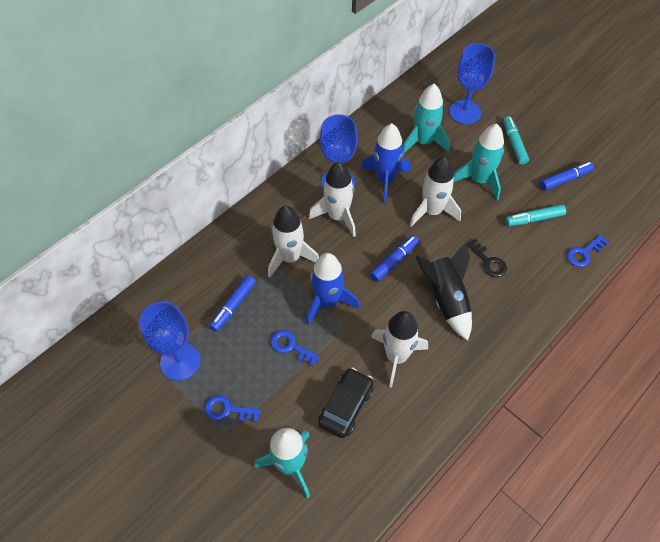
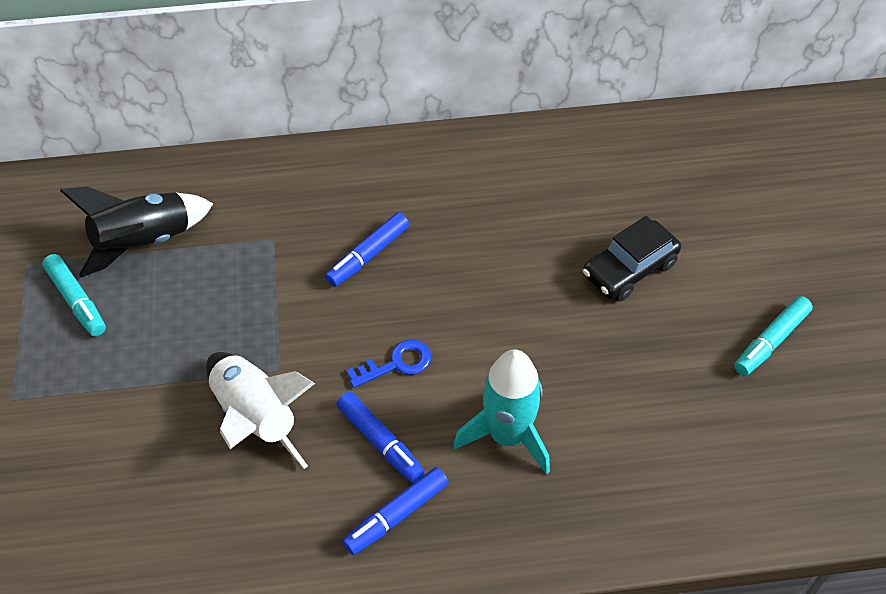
black key: [467,239,507,277] = 1 -> none = 0
blue goblet: [139,301,201,381] [320,114,358,190] [449,43,495,124] = 3 -> none = 0
blue key: [205,395,261,422] [271,330,320,367] [567,235,609,267] = 3 -> [347,340,431,388] = 1
blue rocket: [306,253,359,325] [361,123,410,203] = 2 -> none = 0
turquoise rocket: [254,428,310,498] [403,84,450,154] [453,124,504,200] = 3 -> [453,349,550,475] = 1
white rocket: [268,206,319,278] [309,162,356,237] [371,311,428,388] [410,156,461,227] = 4 -> [206,352,315,469] = 1

